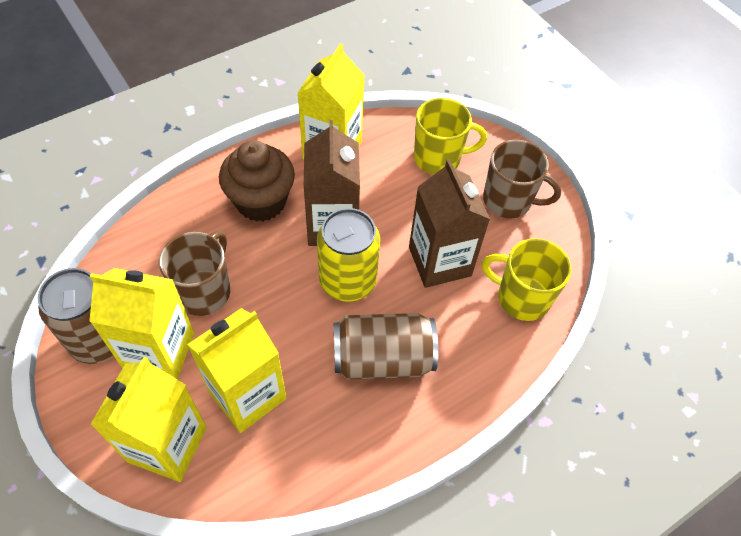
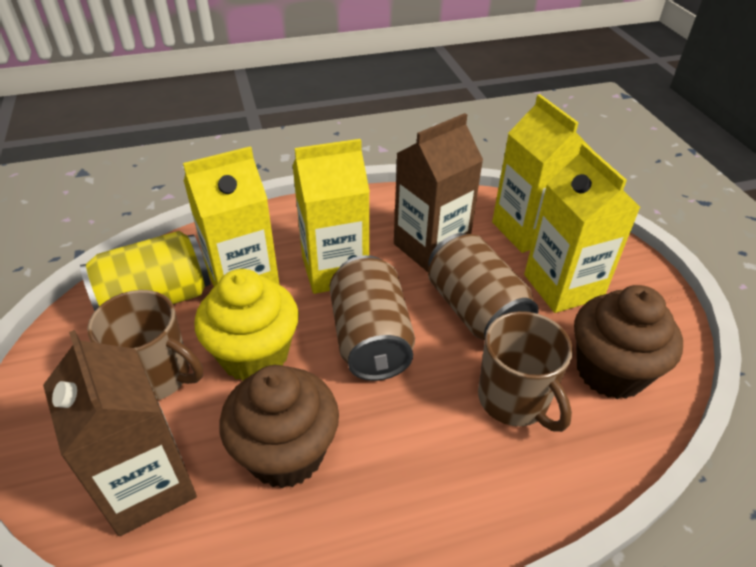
brown cupcake: [219,140,295,222] = 1 -> [219,365,339,489] [574,285,683,399] = 2
yellow cupcake: none = 0 -> [194,269,299,381] = 1
yellow mug: [414,98,487,175] [482,238,572,321] = 2 -> none = 0

